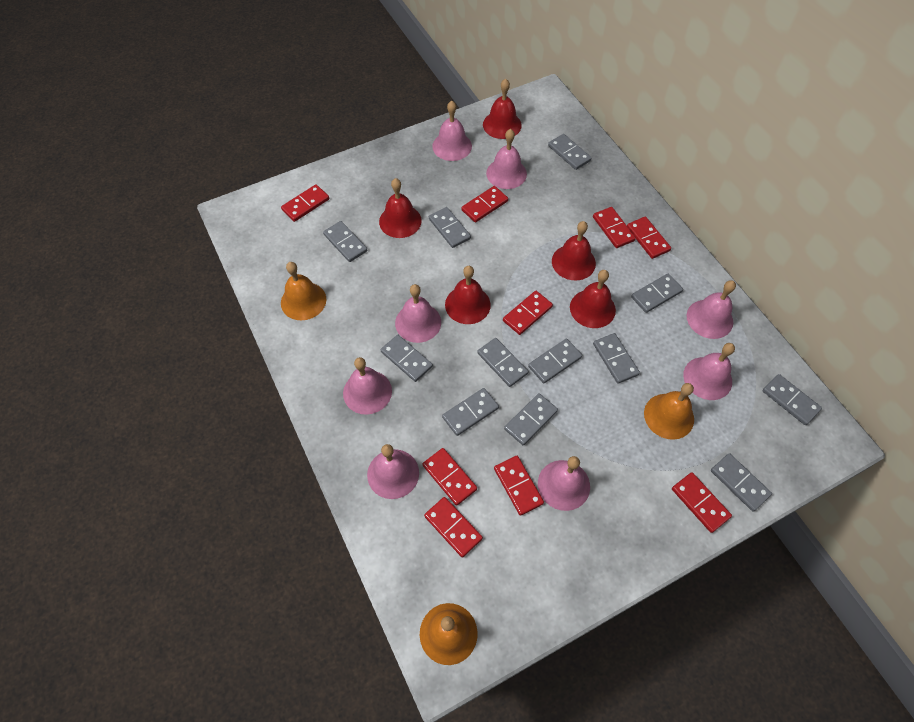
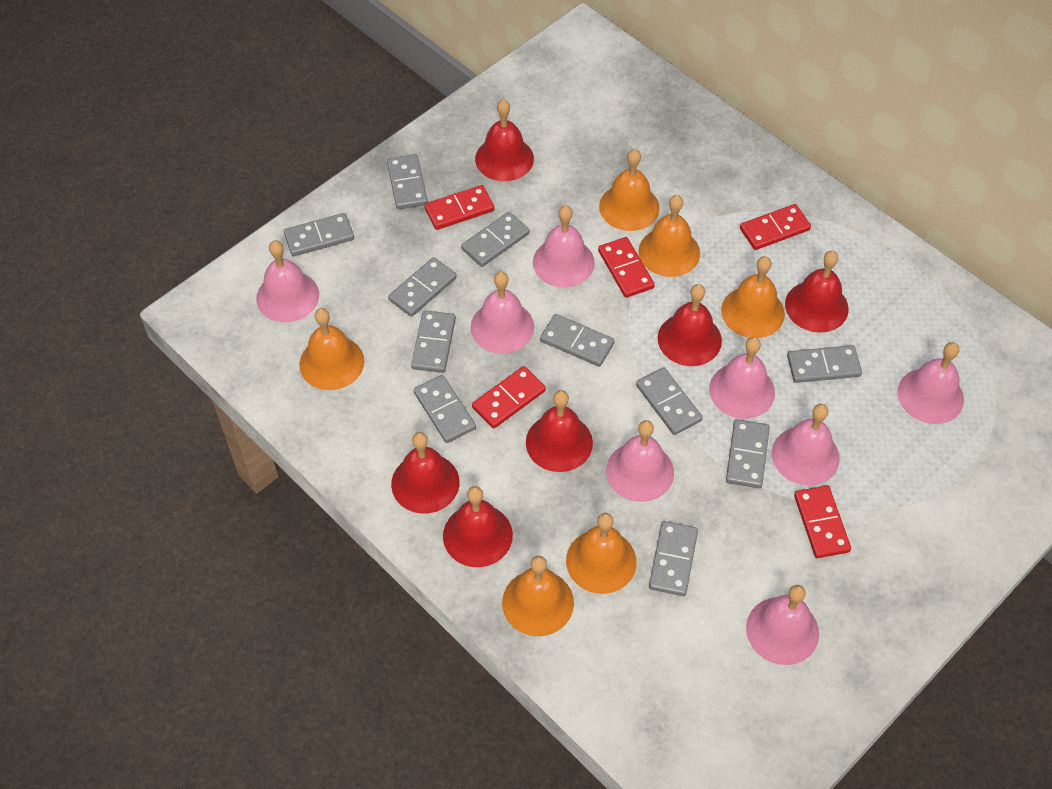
grey domino: [323,221,368,262] [381,335,433,382] [429,207,471,248] [442,388,499,436] [477,338,529,387] [504,393,558,445] [528,339,582,383] [548,134,591,170] [593,333,640,384] [631,274,683,313] [711,453,772,511] [762,374,822,425] = 12 -> [284,213,354,257] [387,154,428,209] [388,257,457,317] [411,310,456,373] [414,375,476,443] [461,212,530,267] [540,314,615,367] [636,367,703,435] [649,521,698,596] [726,419,770,488] [787,345,862,383] = 11
orange bell: [281,262,326,320] [420,603,478,665] [644,383,694,440] = 3 -> [299,308,364,390] [502,556,574,636] [566,513,637,594] [599,149,660,231] [639,195,700,277] [721,256,785,338] = 6
red bell: [379,178,422,238] [445,266,491,324] [483,79,522,139] [552,221,596,280] [570,270,616,328] = 5 -> [391,432,460,514] [443,486,513,567] [475,99,534,181] [526,390,593,472] [658,284,722,366] [785,251,849,333] = 6
red domino: [281,184,329,222] [423,448,477,506] [424,497,483,557] [461,186,508,223] [494,456,544,516] [503,291,553,335] [593,207,636,248] [627,217,671,259] [672,472,732,533] = 9 -> [425,185,495,230] [472,366,546,428] [598,237,655,298] [740,204,811,250] [794,485,851,558] = 5

